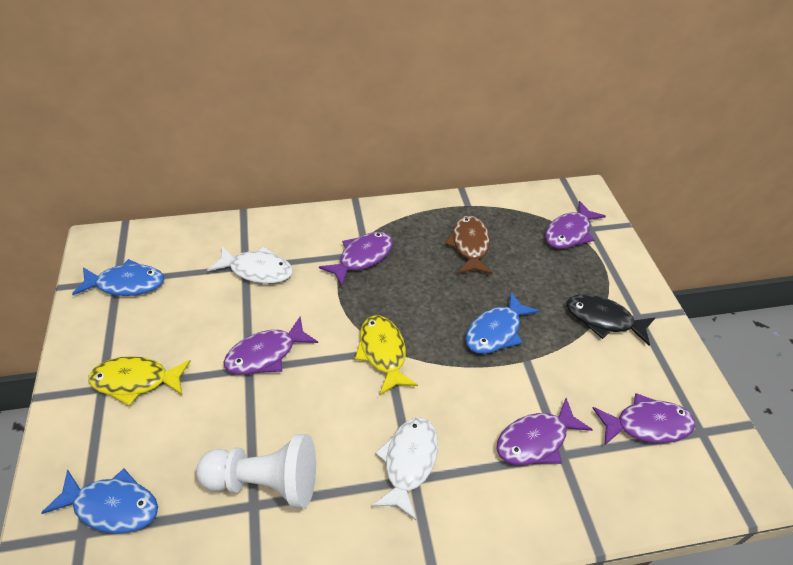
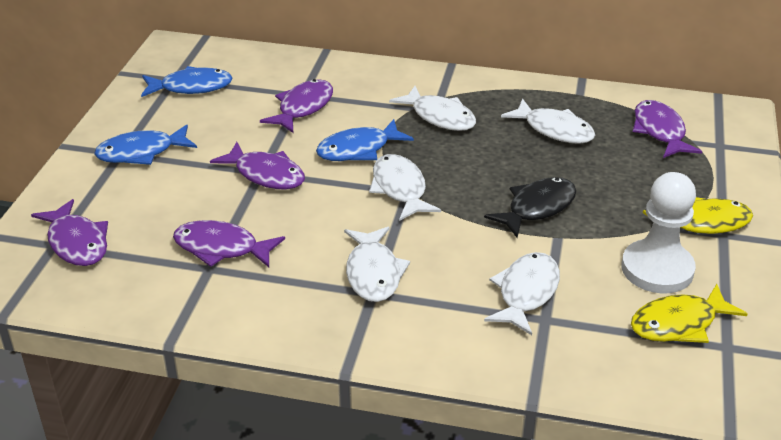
brown fish: [445,215,493,274] = 1 -> none = 0
white fish: [207,246,293,284] [372,417,438,520] = 2 -> [344,227,410,302] [369,154,441,221] [389,86,476,131] [484,252,560,335] [501,99,595,144] = 5

